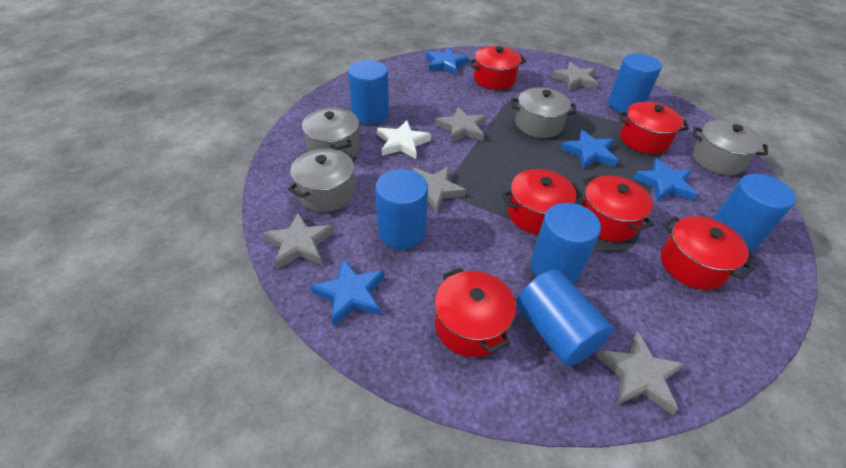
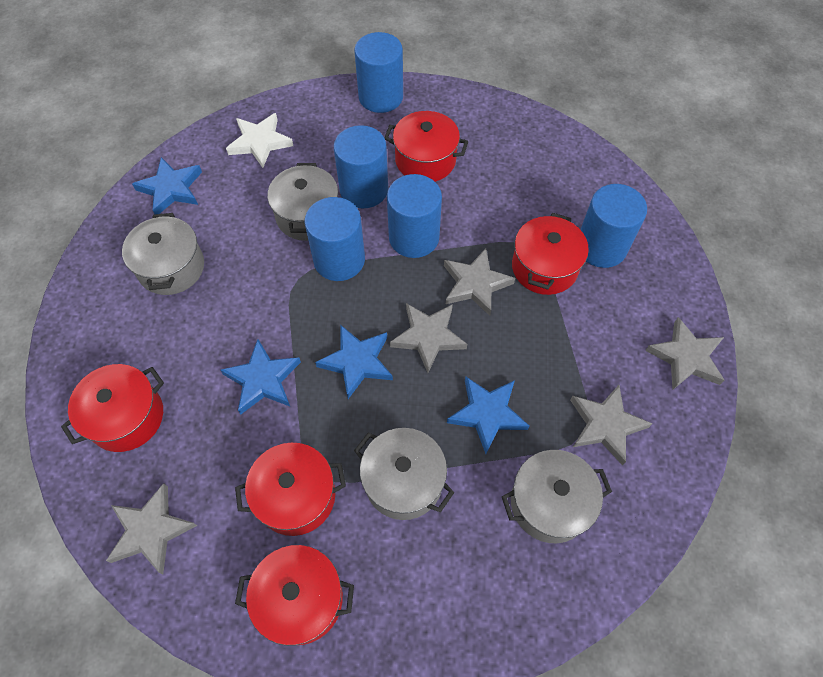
blue cylinder: [348,60,389,124] [375,169,428,250] [516,269,614,366] [531,203,601,283] [608,53,662,113] [713,174,796,251] = 6 -> [304,197,365,281] [334,125,388,208] [354,32,403,113] [387,174,442,258] [580,184,647,268] = 5
red pot: [434,268,516,357] [469,46,526,90] [502,169,582,234] [581,175,654,242] [619,102,689,154] [661,216,754,290] = 6 -> [61,364,164,452] [235,443,346,536] [235,545,354,646] [384,111,468,182] [512,213,589,295] = 5

